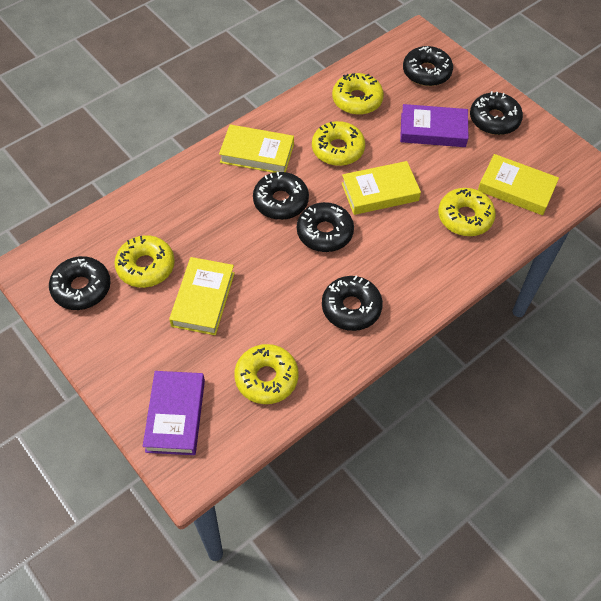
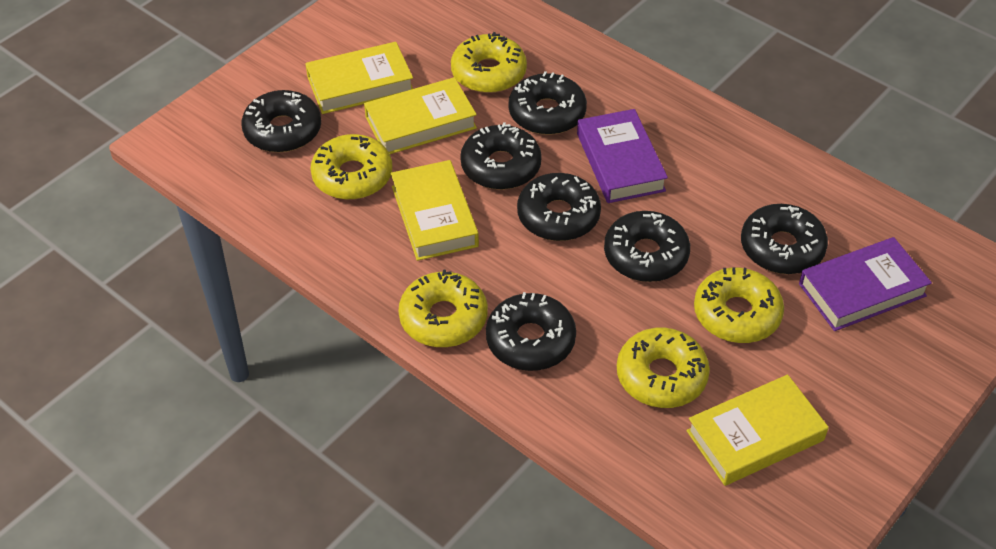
black donut: [49,256,111,310] [253,172,309,220] [297,202,354,252] [322,276,383,331] [403,46,453,86] [470,91,523,135] = 6 -> [241,90,321,153] [460,122,542,190] [486,292,576,371] [508,71,587,135] [517,173,601,241] [604,211,690,282] [741,204,828,274] = 7

